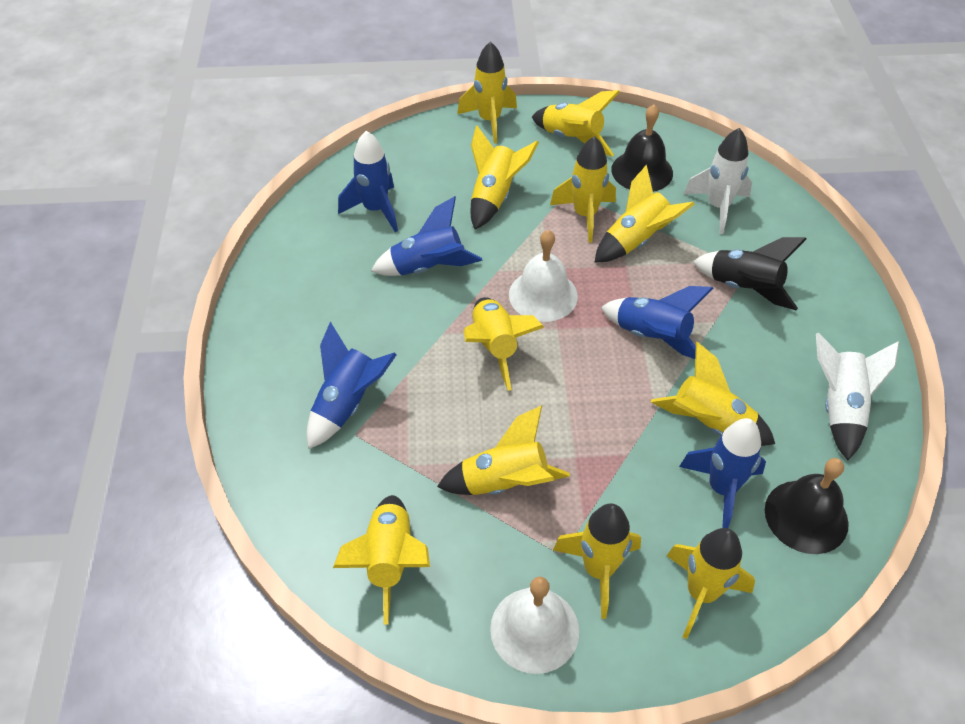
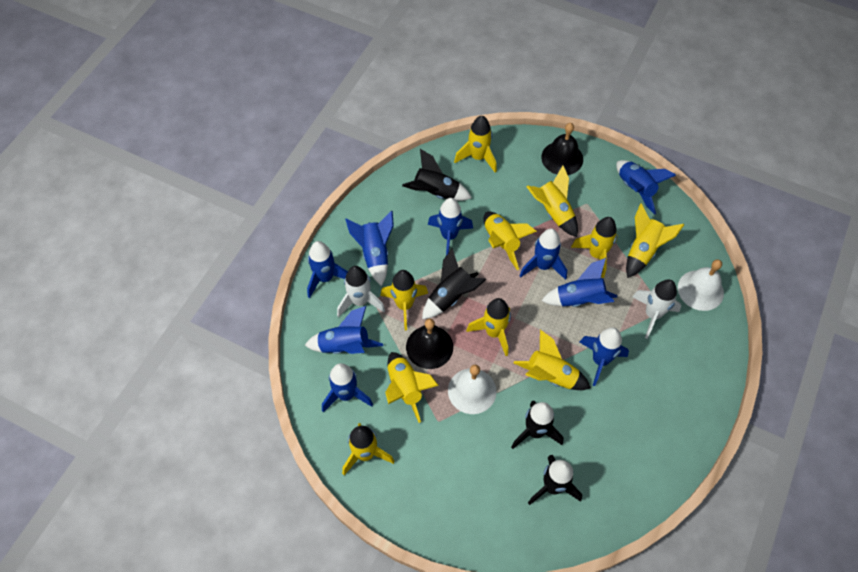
black rocket: [693,237,807,311] = 1 -> [402,149,472,201] [422,248,486,319] [511,401,564,449] [528,455,582,505] = 4
blue rocket: [307,322,397,449] [338,131,398,232] [371,196,482,276] [601,286,714,359] [679,418,766,528] = 5 -> [305,306,383,354] [307,241,348,298] [322,363,373,412] [345,211,394,286] [428,198,473,256] [520,229,567,280] [541,258,617,307] [579,328,629,386] [616,160,676,215] = 9
yellow rocket: [333,495,430,625] [437,406,570,495] [457,41,517,143] [463,297,544,391] [471,125,539,229] [532,90,620,156] [550,136,616,243] [553,504,641,619] [594,165,695,263] [651,342,775,446] [667,528,755,639] = 11 -> [342,423,394,475] [380,270,428,330] [385,352,439,423] [454,116,497,173] [466,298,511,356] [484,212,537,270] [514,330,591,390] [526,166,578,237] [571,217,618,278] [626,203,684,278] = 10

